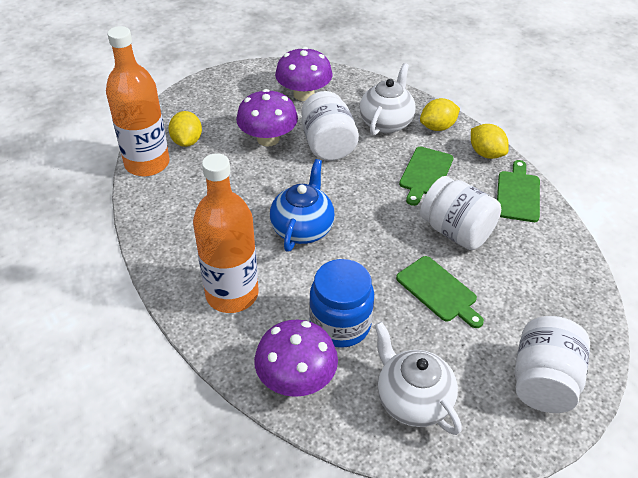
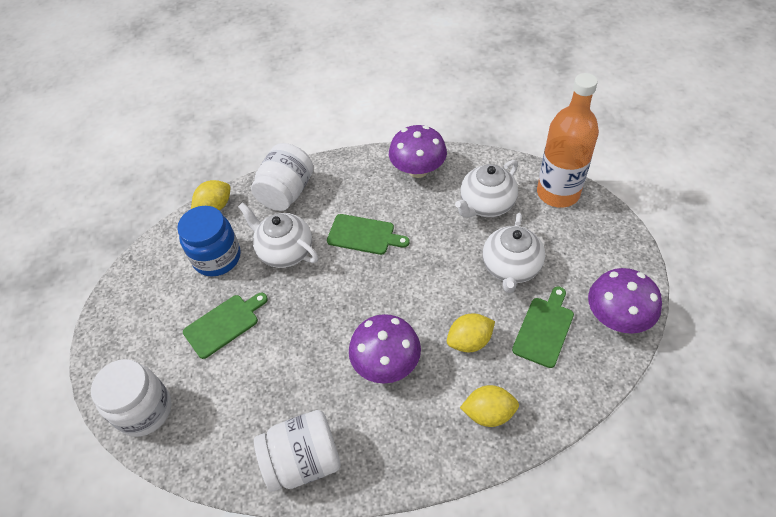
blue teapot: [270,159,335,252] = 1 -> none = 0
orange bottle: [106,26,170,176] [193,153,259,313] = 2 -> [537,73,599,208] = 1
white teapot: [360,63,415,136] [374,322,462,435] = 2 -> [238,202,318,268] [455,160,518,218] [483,213,545,293] = 3

